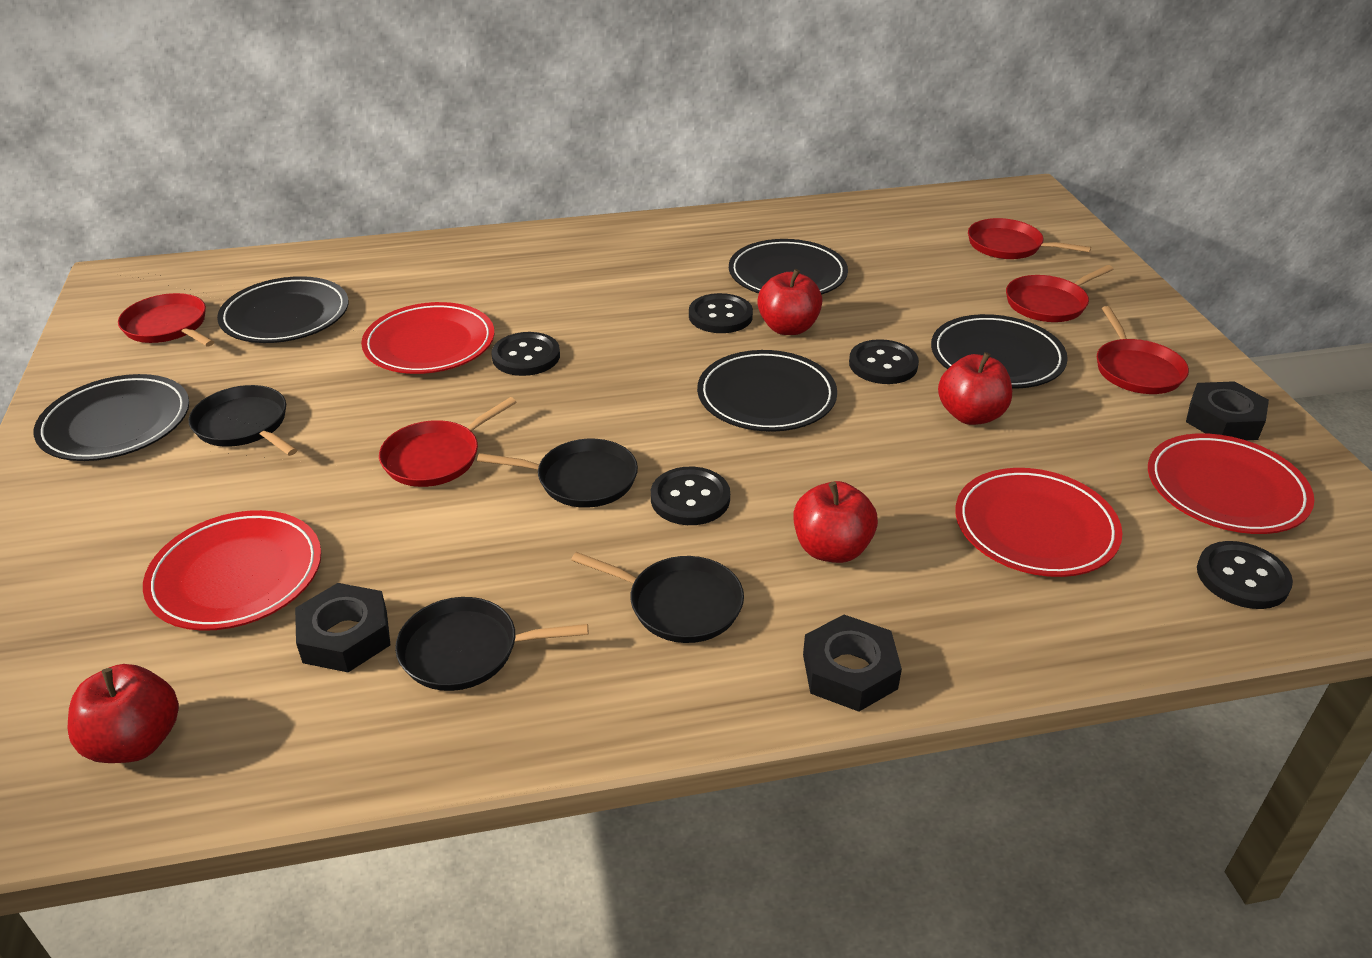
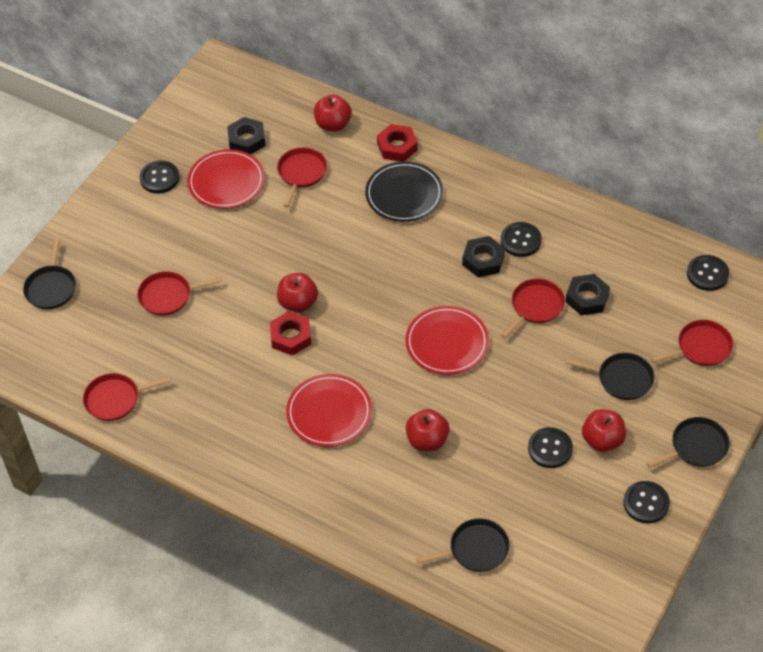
black plate: [34,374,189,461] [217,276,349,343] [697,350,837,432] [729,239,848,295] [931,314,1068,389] = 5 -> [365,161,443,222] = 1
red nut: none = 0 -> [270,311,311,356] [377,124,418,162] = 2
red plate: [143,510,321,631] [361,302,494,374] [955,468,1122,577] [1148,433,1314,534] = 4 -> [187,149,265,209] [286,374,372,447] [405,306,489,375] = 3

